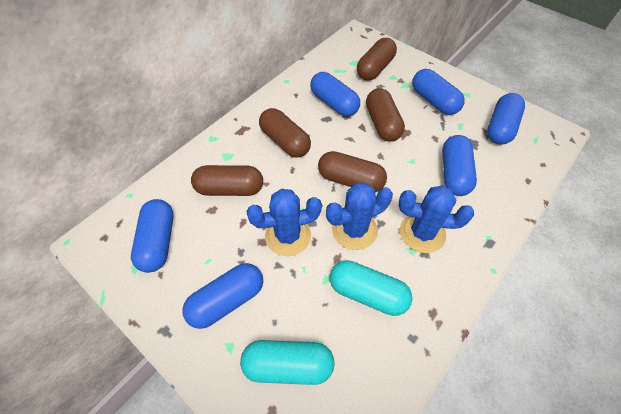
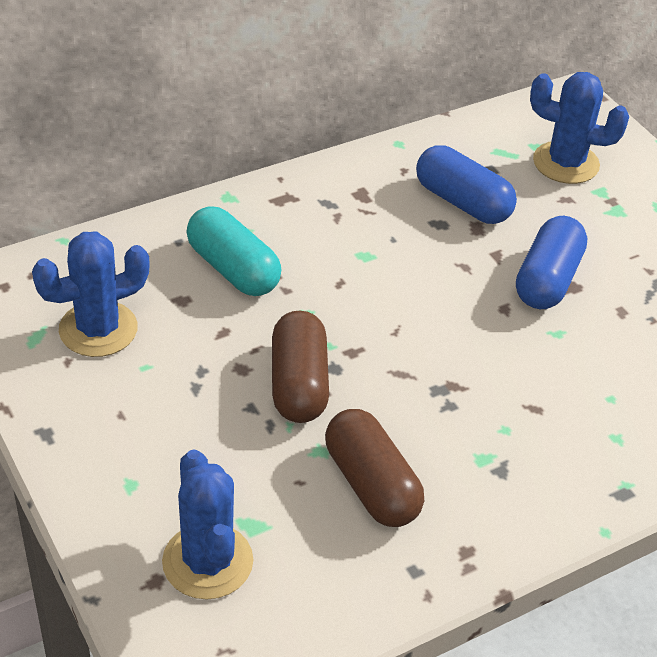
blue capsule: [131,199,174,273] [182,263,263,329] [310,72,360,117] [412,69,464,115] [442,135,477,196] [487,93,525,144] = 6 -> [416,145,517,224] [516,216,587,309] = 2
brown capsule: [191,165,263,196] [259,108,311,158] [318,151,387,192] [357,38,397,80] [366,88,405,142] = 5 -> [272,311,329,423] [325,409,424,527] = 2
turquoise capsule: [240,340,335,385] [330,260,412,316] = 2 -> [187,207,281,296] = 1

